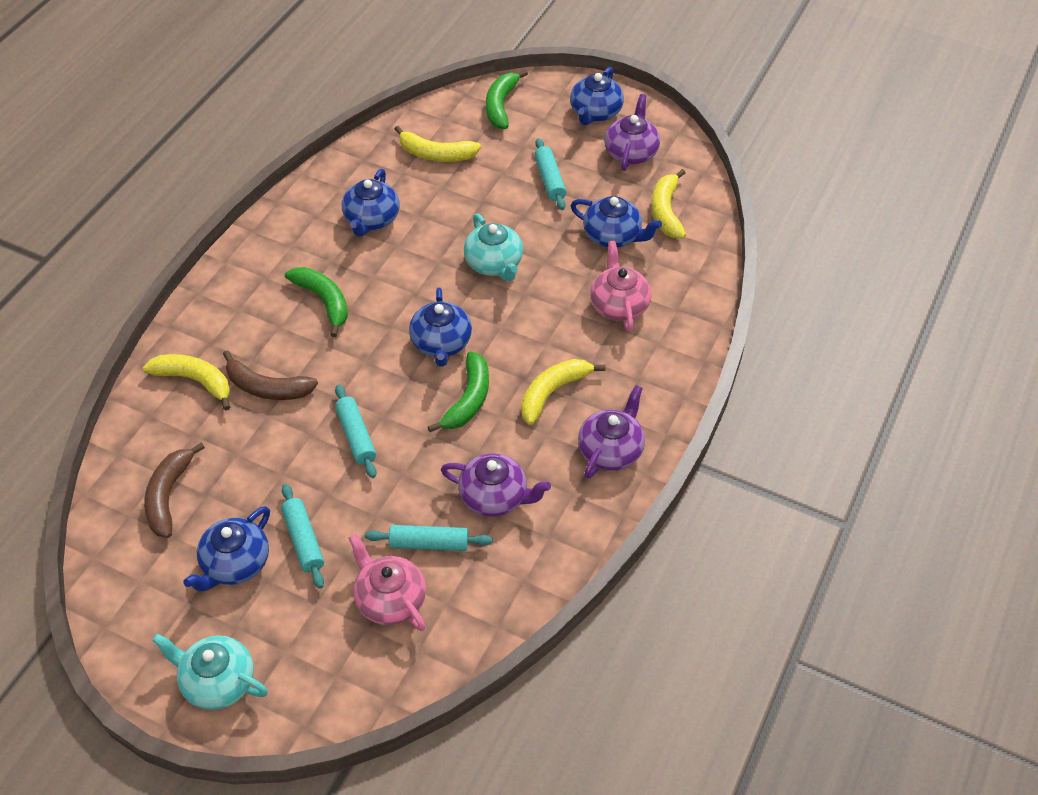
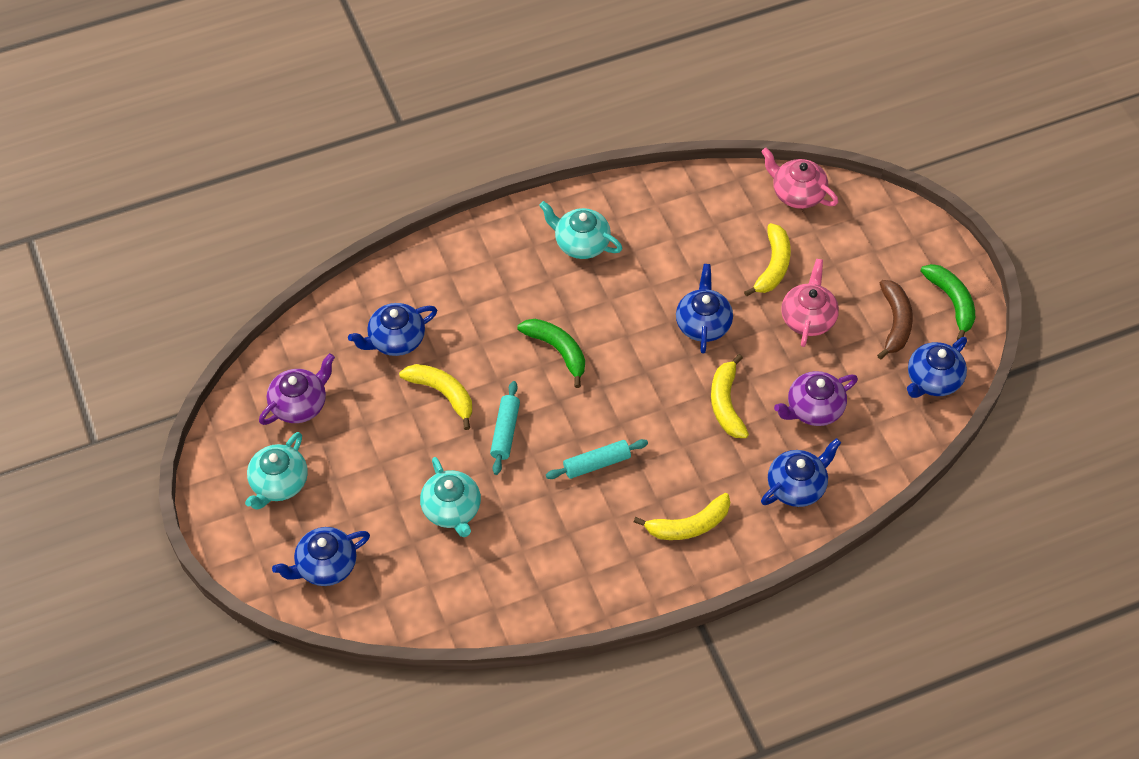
brown banana: [144,442,205,538] [223,350,318,400] = 2 -> [877,280,913,360] = 1
green banana: [285,267,348,337] [428,351,489,432] [486,70,528,129] = 3 -> [517,319,585,388] [920,264,975,340] = 2
purple teapot: [441,453,551,517] [578,385,645,479] [605,94,660,171] = 3 -> [259,353,335,425] [774,371,858,426] = 2
turquoise rolling pin: [281,484,324,588] [335,384,377,478] [365,525,493,551] [534,138,566,210] = 4 -> [490,381,520,475] [546,439,648,479] = 2
turquoise teapot: [152,634,268,710] [464,213,523,281] = 2 -> [245,432,308,510] [420,457,481,537] [539,201,622,259] = 3

